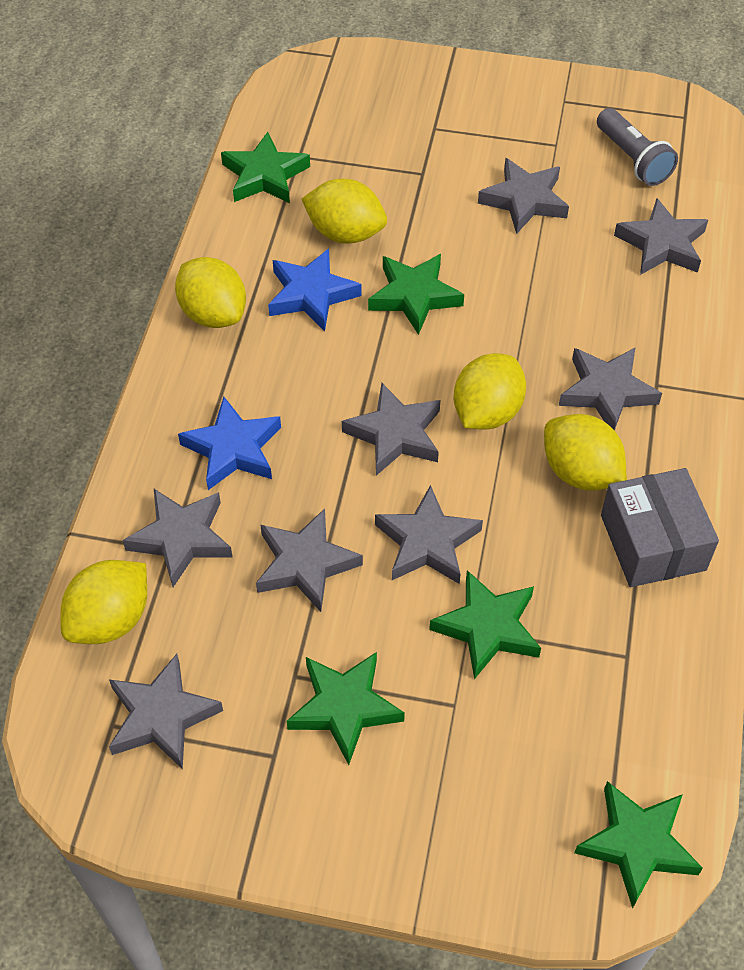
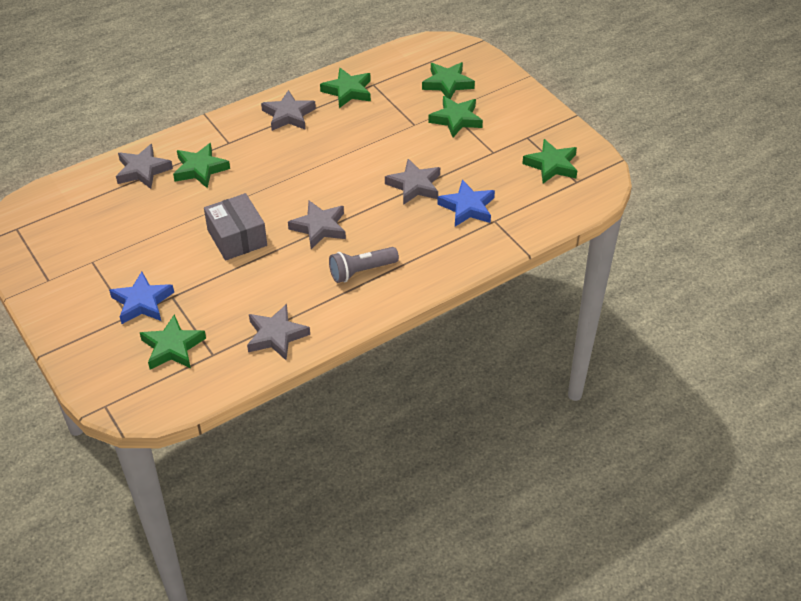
green star: [221,132,310,204] [287,652,405,765] [368,254,464,335] [429,570,541,679] [574,781,703,909] = 5 -> [140,314,206,370] [173,143,230,188] [320,68,371,108] [422,62,475,99] [428,96,483,137] [522,139,577,184] = 6
grey star: [109,654,223,770] [123,489,232,587] [256,509,363,612] [342,383,440,476] [375,485,483,584] [478,158,569,234] [559,347,662,431] [614,198,708,275] = 8 -> [116,144,173,189] [247,304,310,360] [261,90,316,131] [288,201,346,249] [385,159,440,205] = 5
yellow lemon: [60,560,147,644] [175,257,246,328] [302,179,387,244] [454,353,526,430] [544,414,627,491] = 5 -> none = 0

